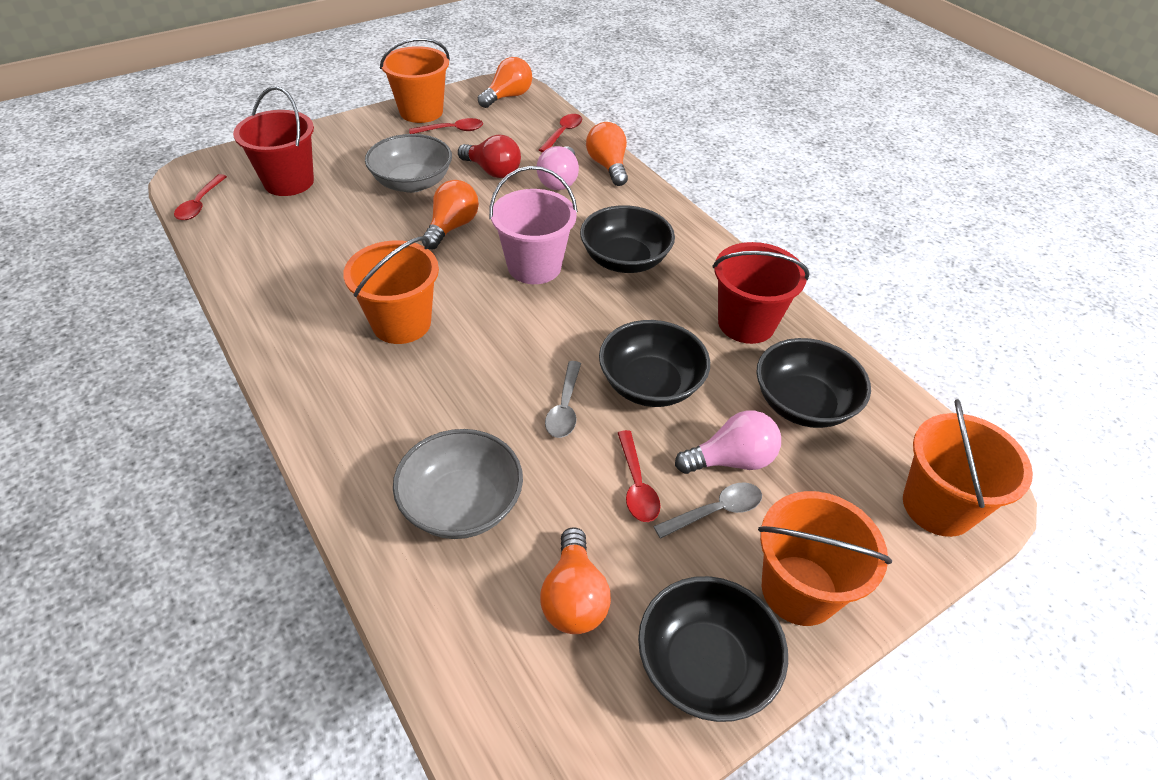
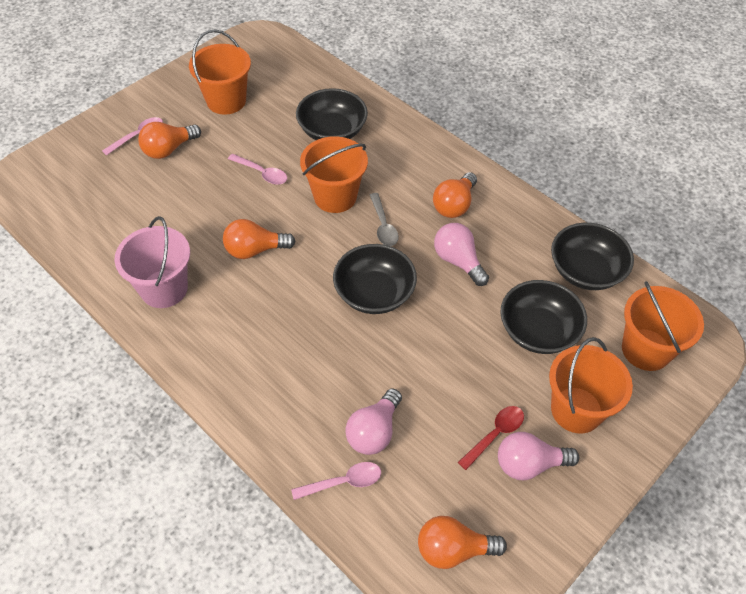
grey bowl: [365,134,452,193] [393,429,523,539] = 2 -> none = 0
grey spoon: [545,361,581,438] [653,483,762,539] = 2 -> [370,193,399,246] = 1
pink light bulb: [537,146,579,190] [675,410,781,474] = 2 -> [345,388,402,455] [434,223,489,286] [498,432,579,480] = 3
pink spoon: none = 0 -> [102,117,163,156] [228,154,287,185] [291,462,381,500] = 3
red bucket: [233,86,314,196] [713,242,810,344] = 2 -> none = 0
red light bulb: [458,134,521,178] = 1 -> none = 0
red spoon: [174,174,227,220] [409,118,483,134] [539,114,582,153] [618,430,661,522] = 4 -> [458,406,524,470] = 1

